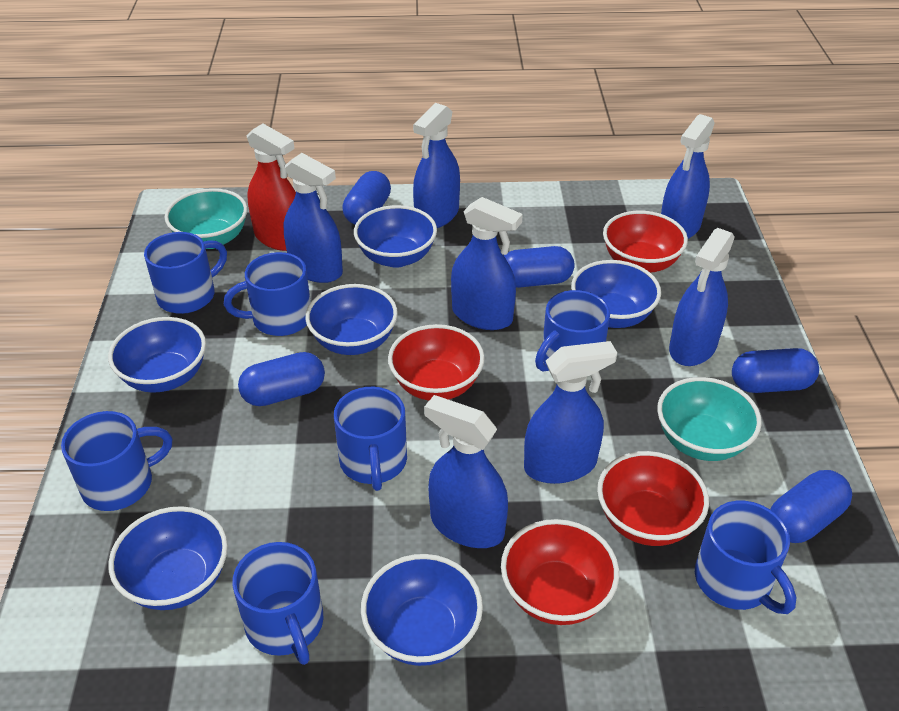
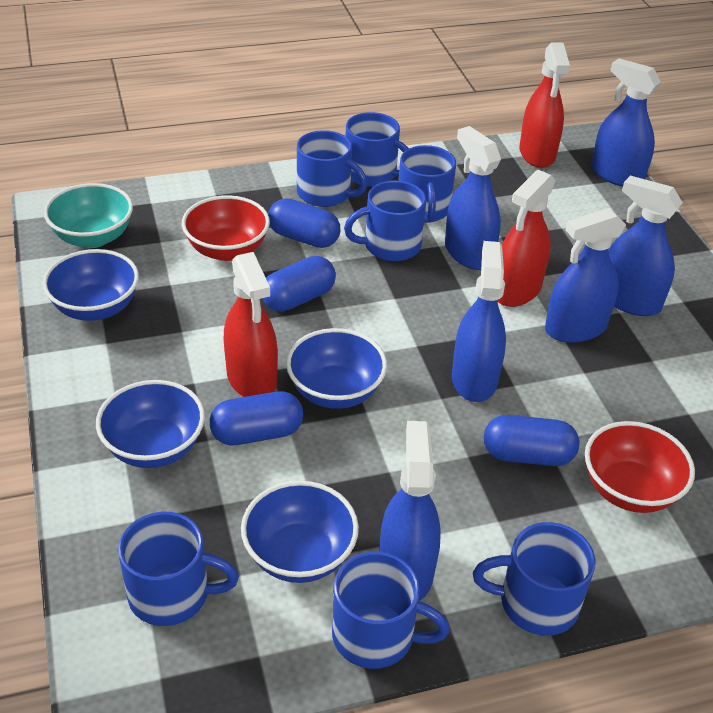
blue bowl: [108,317,206,393] [108,506,228,610] [305,284,398,355] [354,205,437,268] [361,554,483,666] [571,260,661,328] = 6 -> [43,249,139,321] [96,380,205,468] [241,481,359,583] [286,328,387,409] = 4
blue capsule: [238,352,325,406] [342,171,391,225] [504,246,575,288] [732,348,819,393] [770,470,852,543] = 5 -> [209,391,303,445] [262,256,336,312] [268,198,340,248] [484,415,579,466] = 4
blue spray bottle: [283,153,343,283] [413,103,460,228] [424,395,508,548] [451,197,523,330] [524,341,617,484] [661,114,715,239] [669,228,735,366] = 7 -> [379,421,441,601] [445,126,501,270] [452,241,506,402] [545,208,626,343] [591,58,661,187] [608,176,683,316] = 6
red bowl: [388,324,485,401] [501,519,619,625] [597,451,709,546] [603,211,688,273] = 4 -> [182,195,270,261] [585,421,695,513] = 2
red spray bottle: [247,123,296,251] = 1 -> [224,252,278,397] [498,170,555,307] [519,42,570,168] = 3
turquoise bowl: [165,188,248,249] [657,377,762,461] = 2 -> [44,183,133,248] = 1

